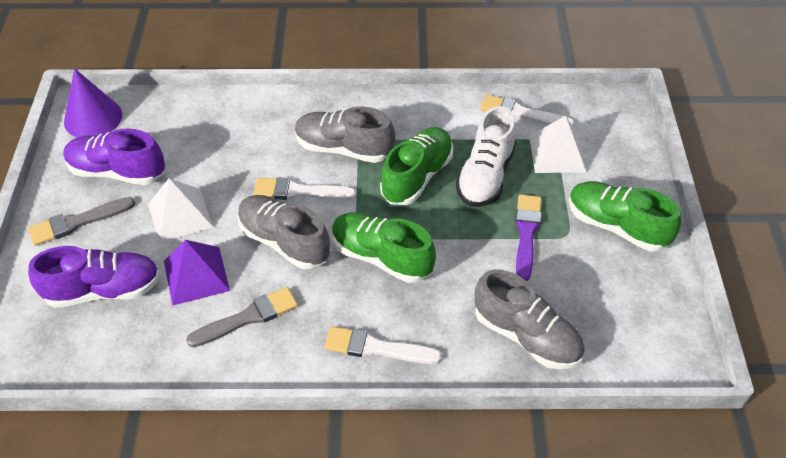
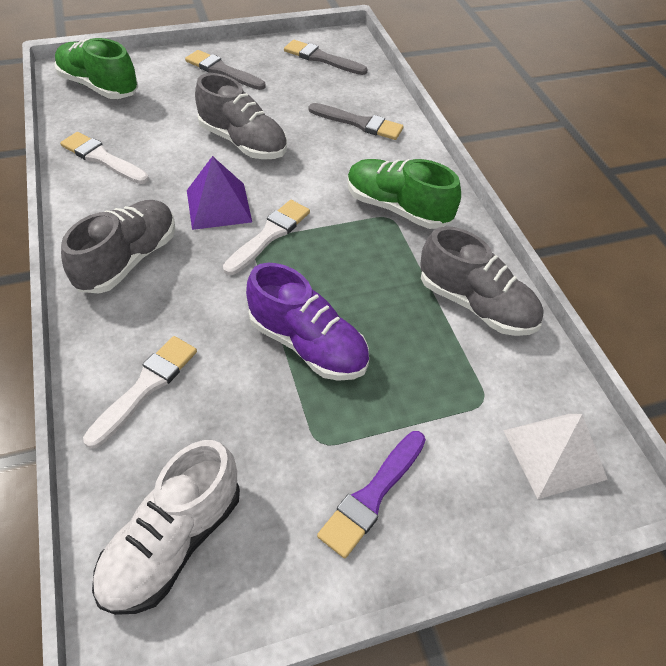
green shoe: [332,212,436,283] [380,127,453,205] [569,181,681,251] = 3 -> [54,38,138,99] [347,159,461,229] = 2
grey brush: [28,197,135,246] [186,287,298,347] = 2 -> [185,50,266,90] [284,40,368,75] [309,103,404,140] = 3
purple cone: [64,68,122,137] = 1 -> none = 0
purple shoe: [28,246,160,308] [63,128,165,185] = 2 -> [246,263,369,381] = 1
white pyramid: [148,178,213,243] [529,116,587,173] = 2 -> [503,414,608,499] = 1

